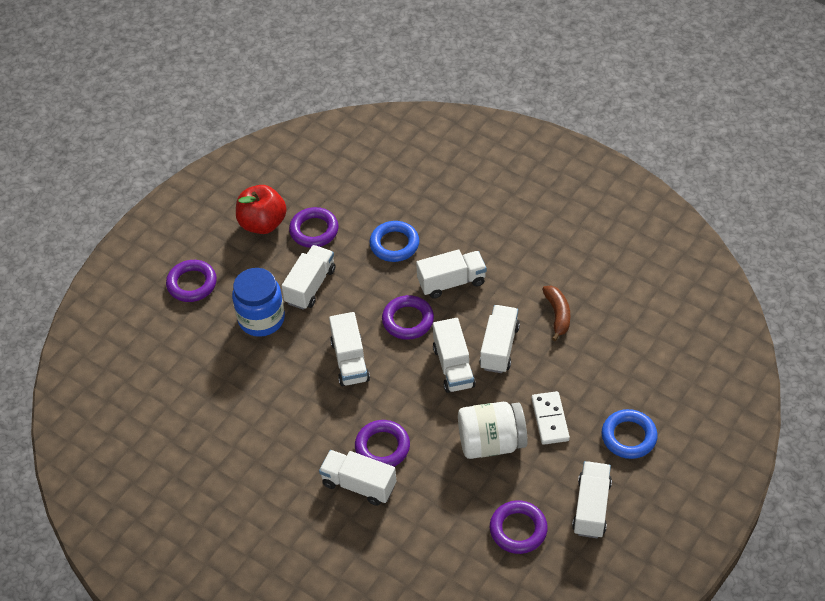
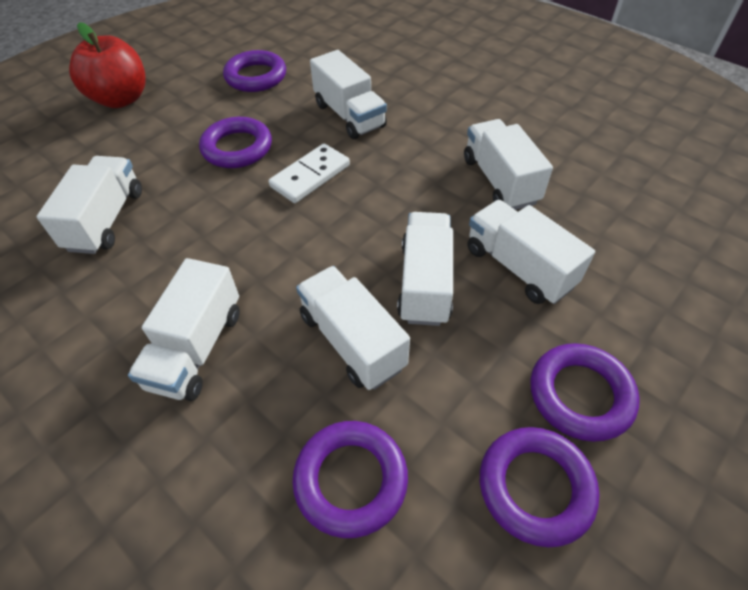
blue jar: [232,268,285,337] = 1 -> none = 0
blue ring: [369,221,419,262] [602,409,658,459] = 2 -> none = 0
brown banana: [542,286,570,341] = 1 -> none = 0
white jar: [458,402,528,459] = 1 -> none = 0

